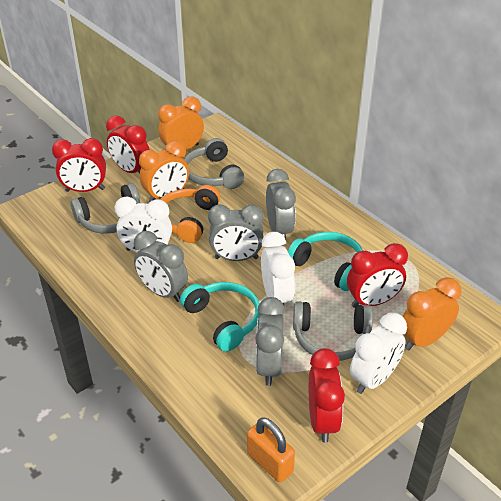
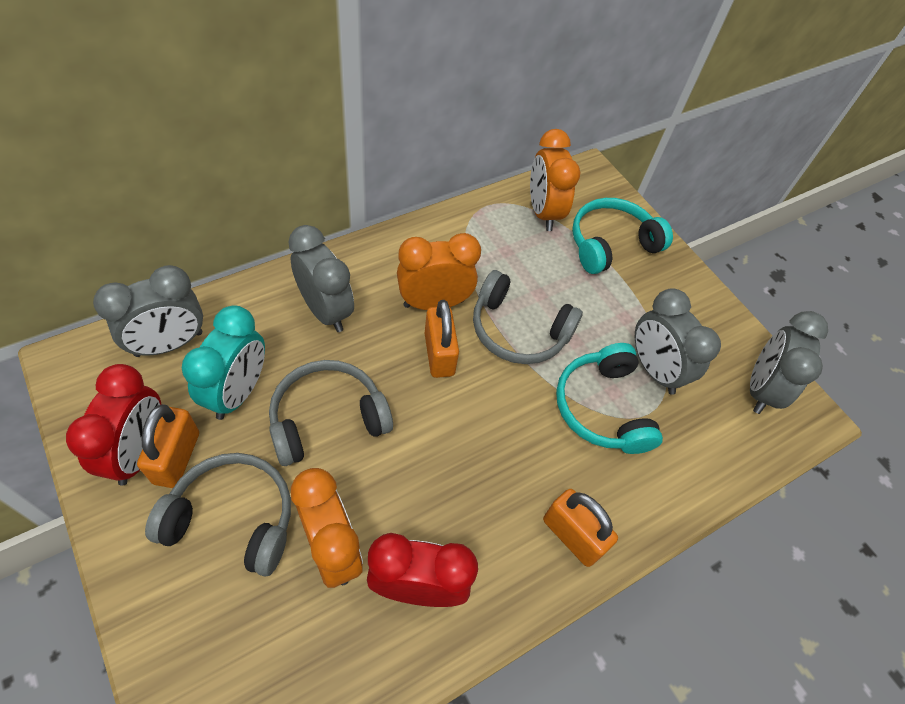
orange headphones: [160,185,220,243] = 1 -> none = 0
orange padlock: [247,417,295,483] = 1 -> [137,404,199,488] [425,300,459,378] [543,489,618,567] = 3
red clock: [52,138,106,192] [106,116,150,174] [309,348,345,443] [347,243,408,308] = 4 -> [66,364,162,486] [367,533,478,607] = 2
turquoise clock: none = 0 -> [182,305,265,420] = 1
white clock: [115,197,172,252] [261,232,295,305] [350,313,407,394] = 3 -> none = 0

